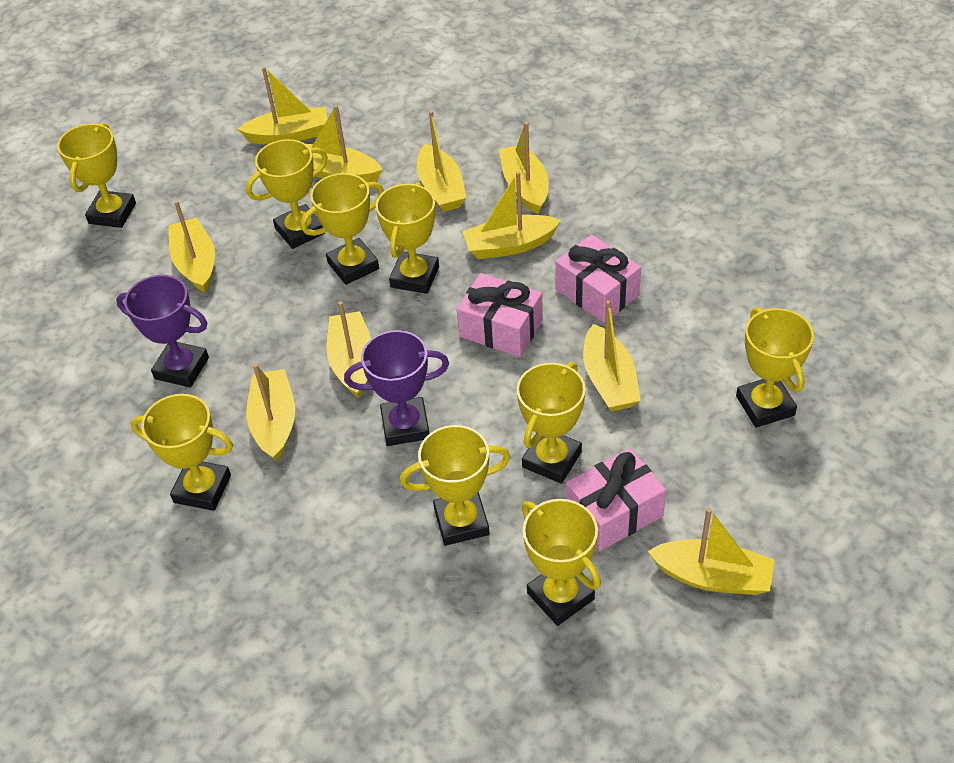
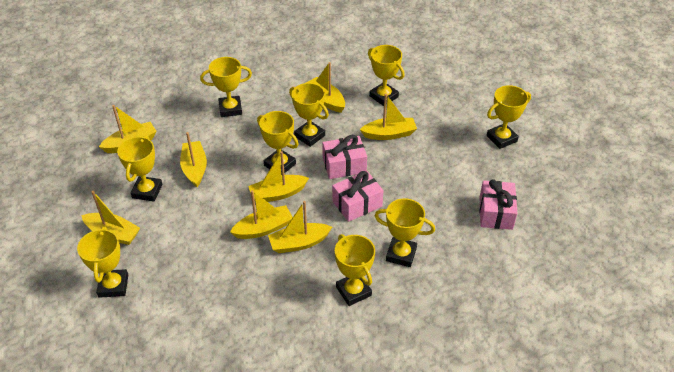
purple trophy: [116,275,209,388] [344,330,449,446] = 2 -> none = 0
yellow boat: [169,201,215,293] [238,66,327,145] [246,364,295,461] [306,105,383,182] [327,301,372,398] [417,110,466,212] [462,171,561,259] [499,122,549,214] [583,300,641,412] [648,508,774,595] = 10 -> [81,191,140,245] [99,105,157,153] [180,132,207,187] [230,190,293,239] [248,151,309,202] [268,201,332,253] [306,62,345,113] [360,94,417,140] = 8

